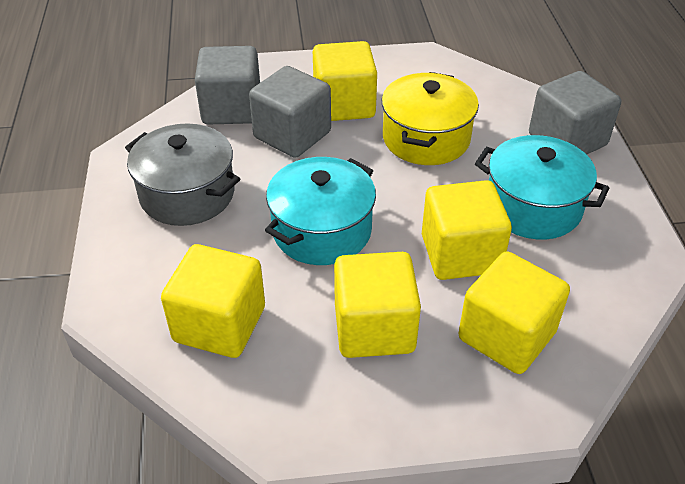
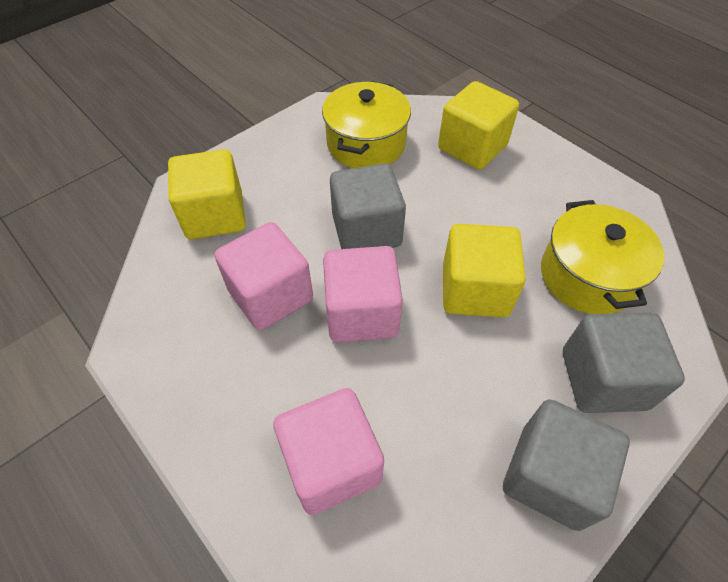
grey pot: [125,124,240,226] = 1 -> none = 0
pink cube: none = 0 -> [215,222,313,330] [273,388,384,515] [323,246,403,343] = 3
turquoise pot: [265,157,376,265] [475,135,609,239] = 2 -> none = 0
yellow cube: [161,244,265,358] [313,41,377,121] [334,252,421,358] [422,180,512,280] [459,251,570,374] = 5 -> [168,149,246,239] [438,81,519,170] [443,224,526,318] = 3
yellow pot: [382,72,479,165] = 1 -> [322,81,411,168] [541,200,664,314] = 2

